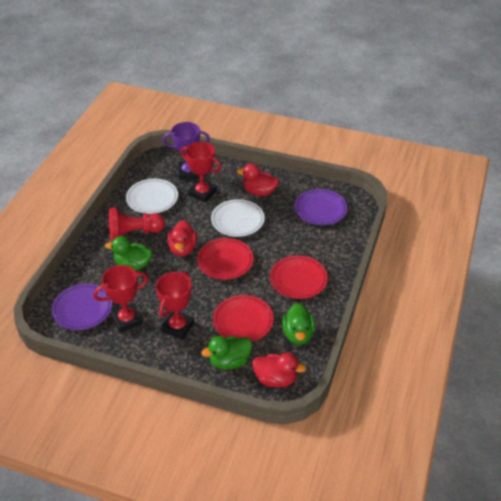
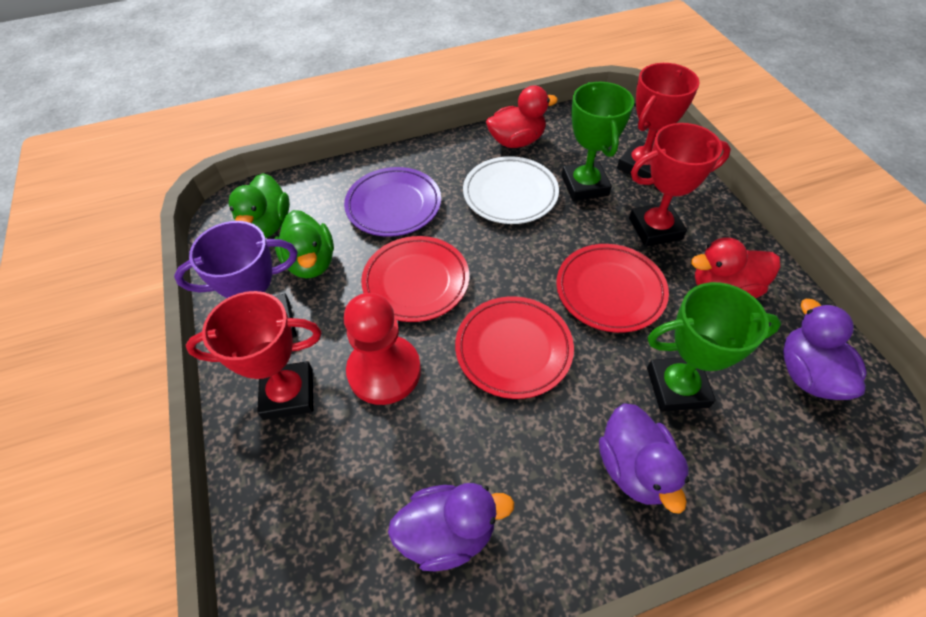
green duck: [105,236,152,271] [201,336,252,370] [282,303,315,345] = 3 -> [228,173,290,238] [274,210,334,279] = 2
green trophy: none = 0 -> [562,82,634,201] [647,282,781,412] = 2
purple duck: none = 0 -> [388,483,514,572] [599,403,689,514] [783,299,867,400] = 3
purple plate: [52,284,112,330] [294,189,347,225] = 2 -> [344,167,441,237] = 1
red duck: [167,220,197,256] [237,163,279,196] [252,353,306,387] = 3 -> [486,85,558,148] [691,238,781,298] = 2
white plate: [126,179,178,214] [211,199,264,237] = 2 -> [463,156,559,224] = 1

